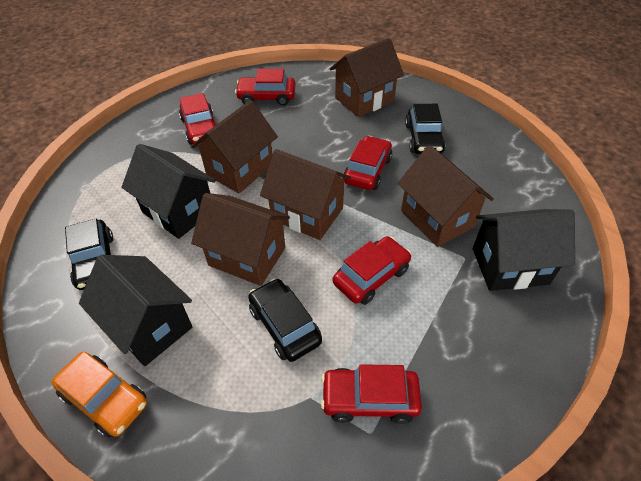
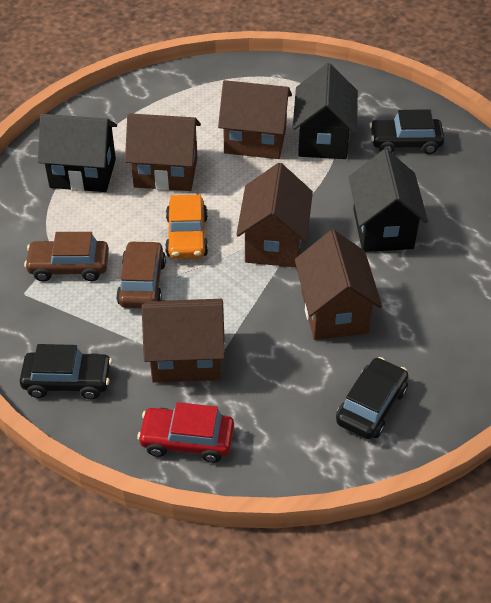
brown car: none = 0 -> [24,232,109,282] [116,240,166,308] = 2
red car: [179,93,217,145] [235,69,295,106] [321,364,422,424] [333,236,411,305] [343,136,392,190] = 5 -> [137,402,234,463] = 1

